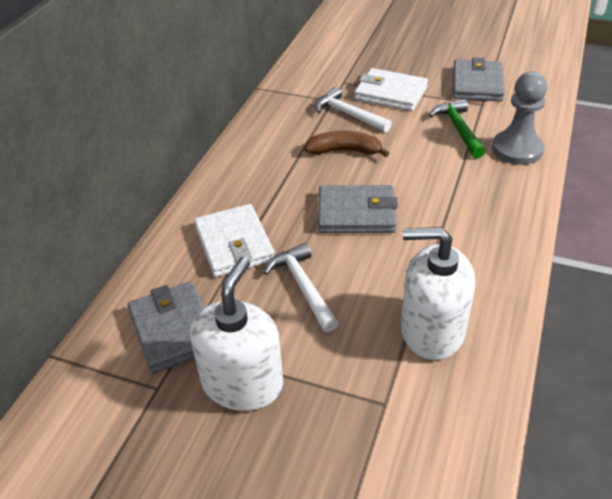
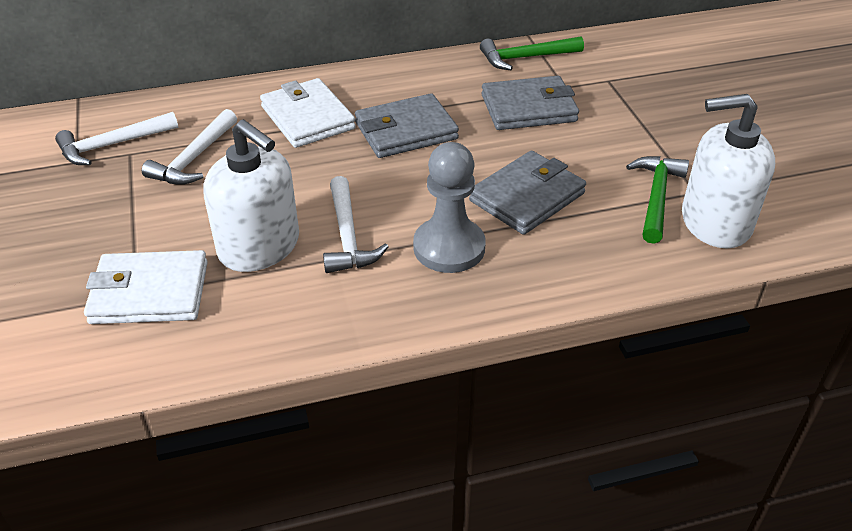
brown banana: [304,130,390,157] = 1 -> none = 0
green hammer: [429,99,485,158] = 1 -> [480,37,584,70] [626,156,689,244] = 2
white hammer: [264,243,338,332] [315,87,392,132] = 2 -> [55,112,178,165] [142,109,237,185] [323,176,388,273] = 3

